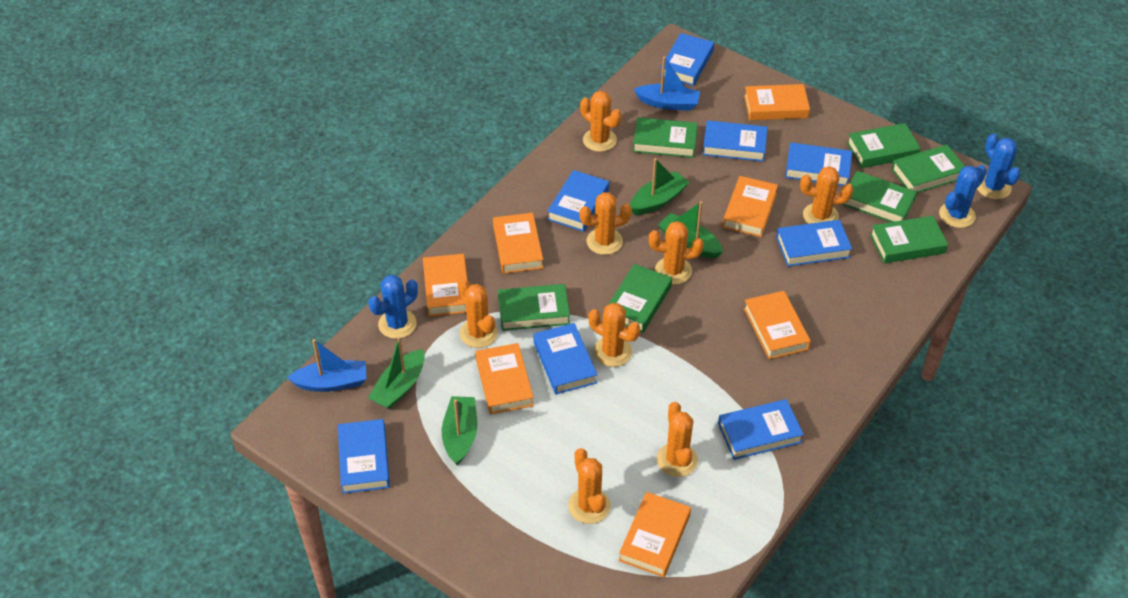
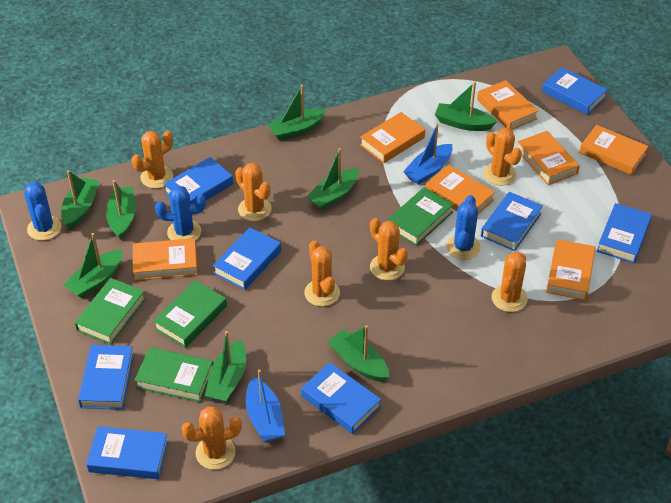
green boat: [368,336,425,409] [442,396,477,466] [630,158,690,215] [658,201,723,259] = 4 -> [61,170,99,229] [64,233,123,298] [106,180,136,240] [205,331,246,403] [268,85,326,141] [306,148,359,210] [327,325,389,382] [435,82,497,131] = 8
green book: [498,284,570,331] [608,264,672,332] [633,117,698,158] [842,171,917,222] [847,123,921,168] [870,216,948,263] [891,145,966,193] = 7 -> [75,278,146,345] [134,347,213,402] [153,280,227,348] [387,187,454,246] = 4
orange cactus: [458,279,498,348] [568,448,611,524] [579,192,632,255] [580,91,621,152] [588,303,640,367] [649,221,704,284] [657,402,698,477] [800,166,853,224] = 8 -> [132,131,173,188] [181,407,242,470] [235,163,271,221] [304,240,340,306] [370,218,408,280] [484,128,522,185] [491,252,528,312] = 7

